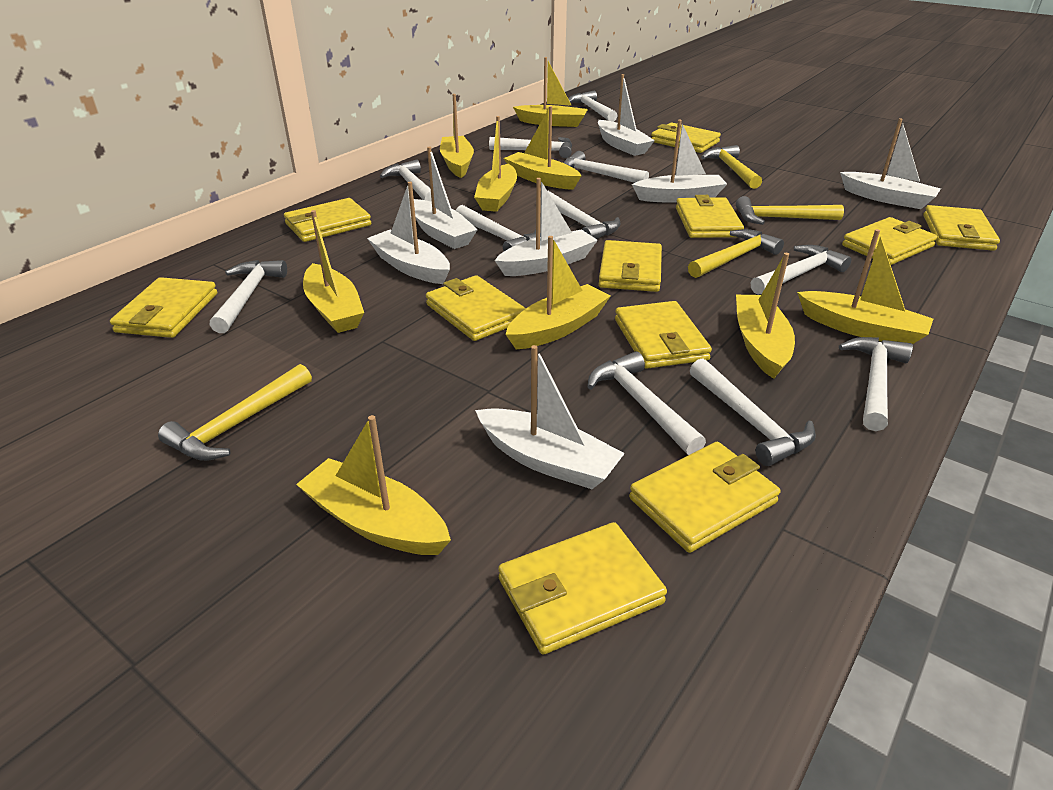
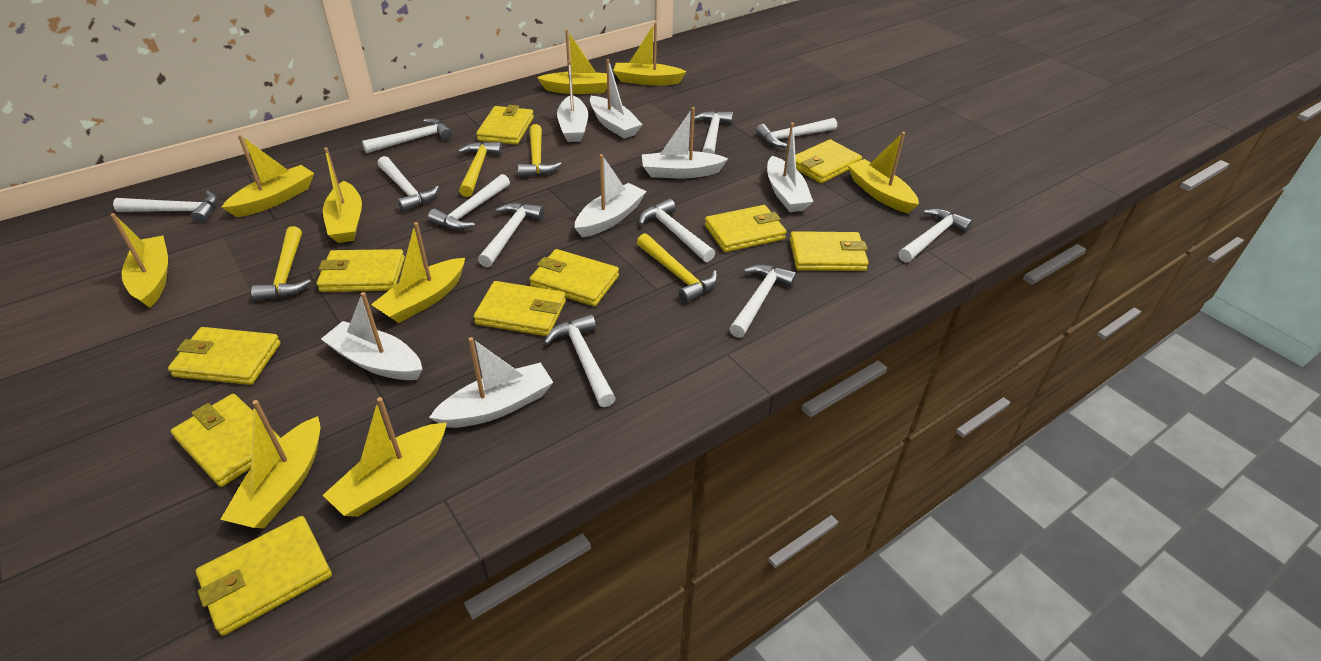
yellow wallet: [110,277,217,338] [284,198,371,242] [426,275,526,341] [498,522,667,655] [599,240,662,292] [615,301,712,369] [629,442,781,553] [651,122,721,153] [676,195,744,238] [842,217,938,265] [923,205,1000,251] = 11 -> [168,327,281,385] [171,394,281,487] [196,516,332,636] [316,249,405,292] [474,281,566,336] [476,105,534,145] [529,249,619,307] [705,205,787,252] [790,231,869,271] [795,139,862,183] = 10

